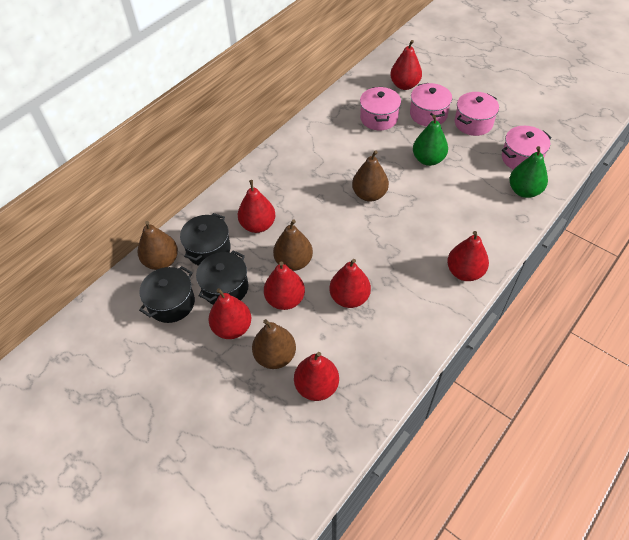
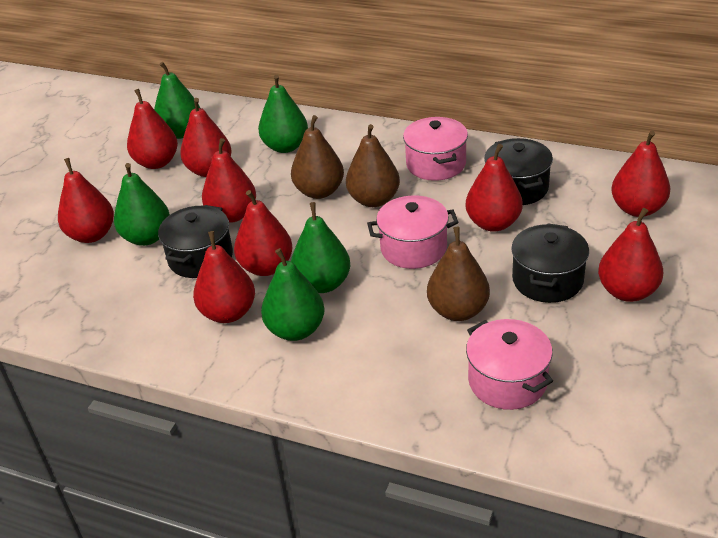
brown pear: [138,221,178,270] [252,319,296,369] [273,219,313,271] [352,150,389,202] = 4 -> [291,115,344,199] [346,124,400,207] [427,227,490,321] = 3
green pear: [413,115,448,166] [509,146,548,198] = 2 -> [114,163,170,246] [154,62,200,139] [258,75,308,153] [261,248,324,341] [291,202,351,293] = 5
pink pot: [360,87,401,131] [410,83,452,126] [455,92,499,136] [502,126,552,170] = 4 -> [367,195,458,269] [403,117,468,181] [466,319,553,410] = 3
red pear: [209,288,251,339] [238,180,276,233] [264,262,305,310] [294,352,339,401] [329,259,371,308] [390,40,422,90] [447,231,489,281] = 7 -> [58,158,114,243] [127,89,178,169] [180,98,232,177] [193,231,255,323] [202,138,256,223] [234,190,293,276] [466,144,523,232] [598,208,663,302] [611,131,671,217] = 9

